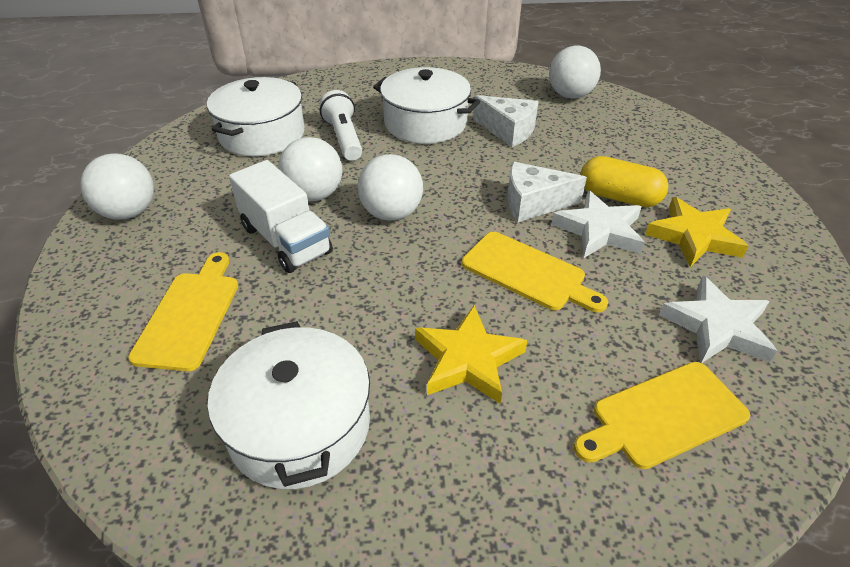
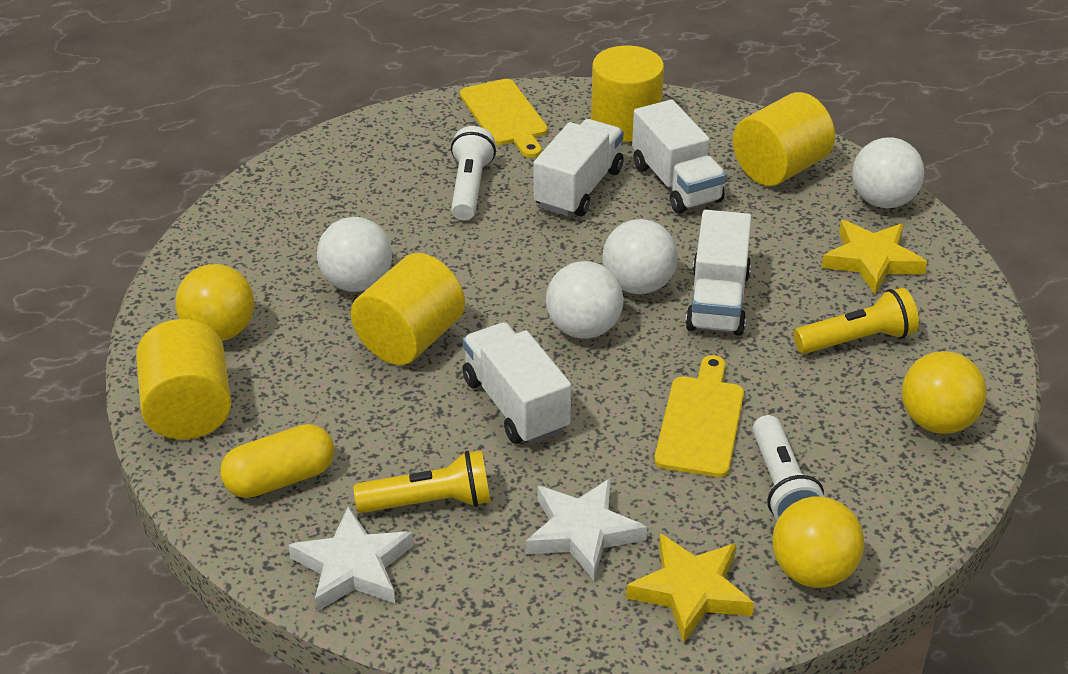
white cheese: [473,95,539,147] [507,162,587,222] = 2 -> none = 0
white flashlight: [319,90,362,161] = 1 -> [451,126,496,220] [753,415,824,520] = 2
white pot: [207,77,305,156] [208,321,370,489] [373,67,480,144] = 3 -> none = 0
white truck: [229,160,333,273] = 1 -> [462,322,571,445] [534,119,624,216] [632,100,726,214] [685,210,752,336] = 4
yellow ball: none = 0 -> [175,264,254,341] [772,497,864,588] [902,351,987,434] = 3
yellow cutting board: [128,252,238,371] [462,232,608,313] [574,362,750,469] = 3 -> [460,79,548,158] [654,355,744,477] = 2
yellow cylinder: none = 0 -> [136,319,232,439] [351,253,465,365] [591,46,664,142] [733,92,835,186] = 4
yellow flashlight: none = 0 -> [353,450,491,513] [794,287,919,354] = 2

